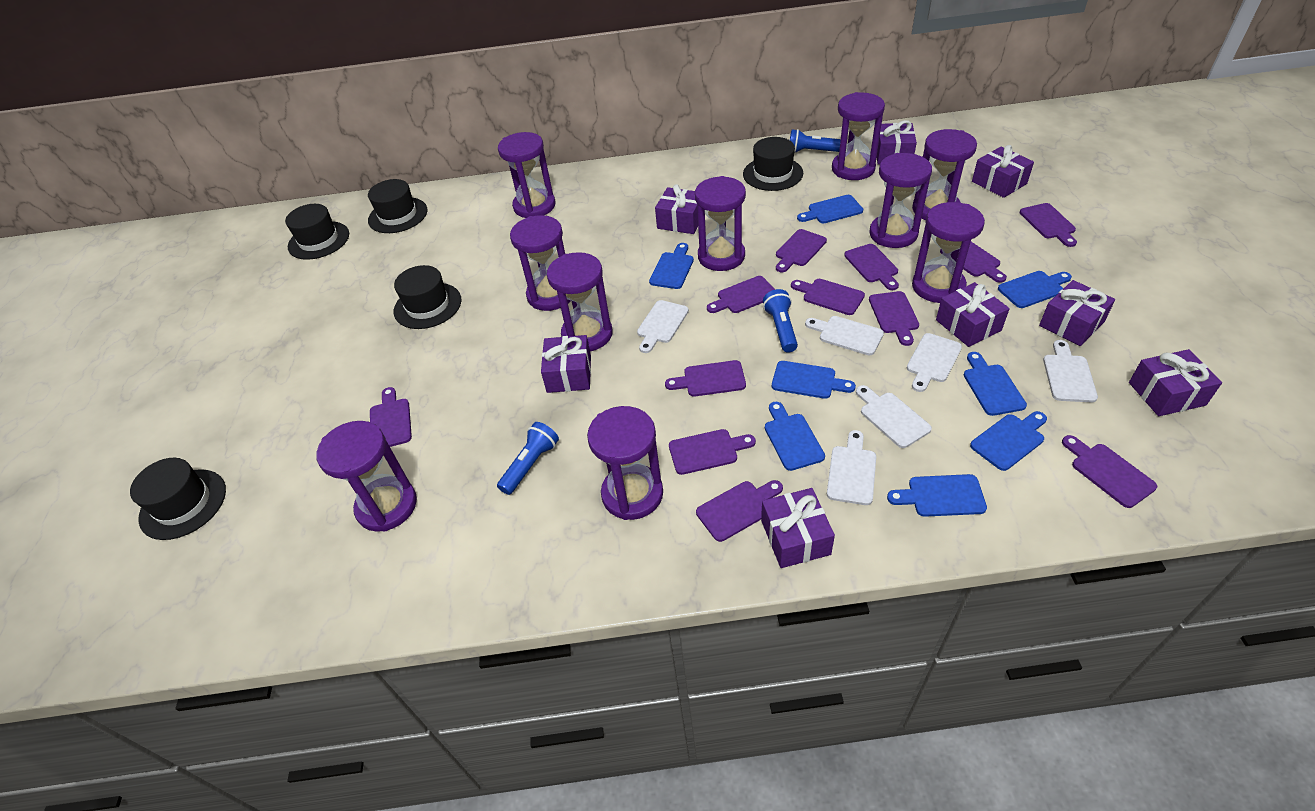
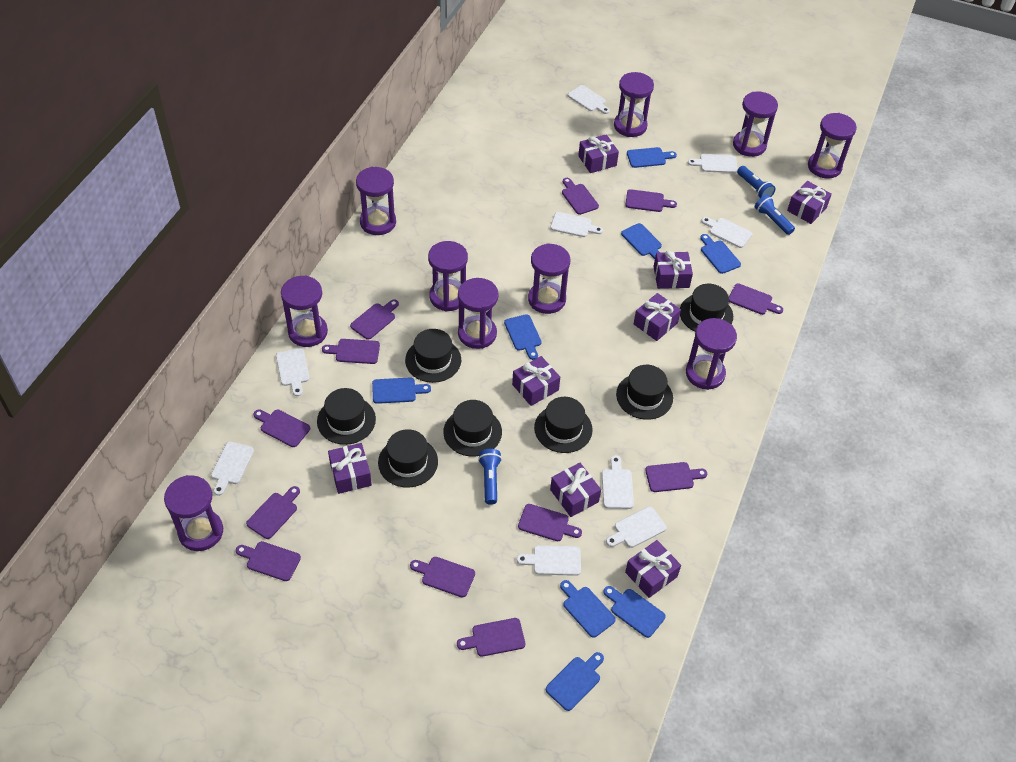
black hat: [130,458,226,540] [285,204,349,260] [368,179,428,233] [394,265,462,329] [743,137,803,191] = 5 -> [317,388,376,445] [378,429,438,488] [405,329,461,383] [443,400,502,457] [534,397,593,453] [616,365,673,420] [680,284,733,332] = 7
white cutting board: [637,300,689,353] [805,316,884,356] [827,430,876,505] [856,385,932,448] [907,333,962,392] [1043,340,1098,402] = 6 -> [211,442,254,496] [276,348,310,396] [516,545,581,576] [550,212,603,237] [568,85,610,114] [602,455,634,509] [606,507,666,548] [688,154,738,173] [701,217,752,248] = 9

